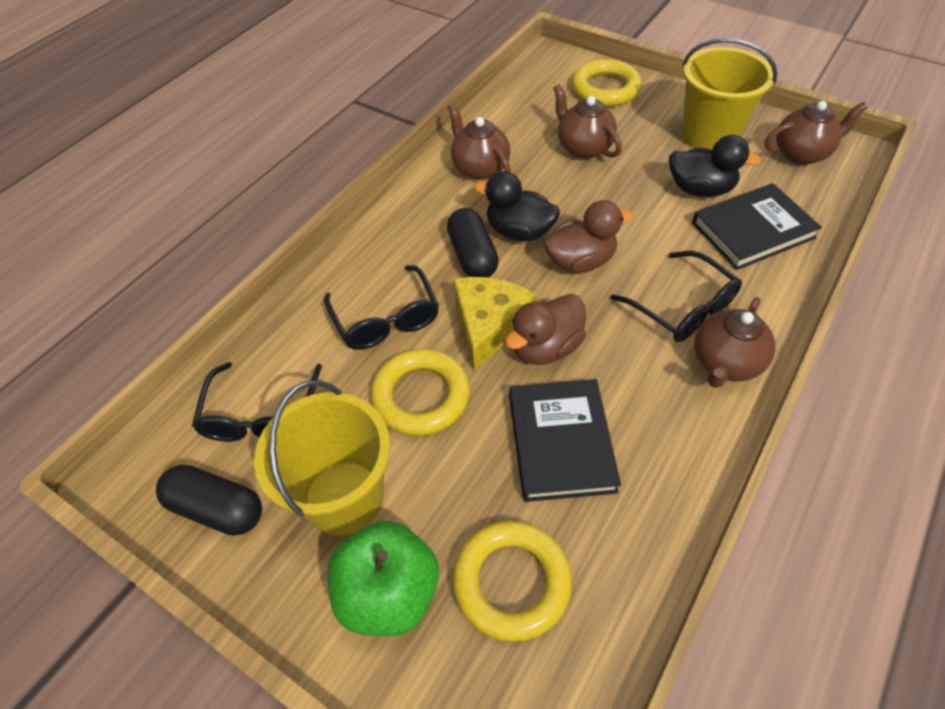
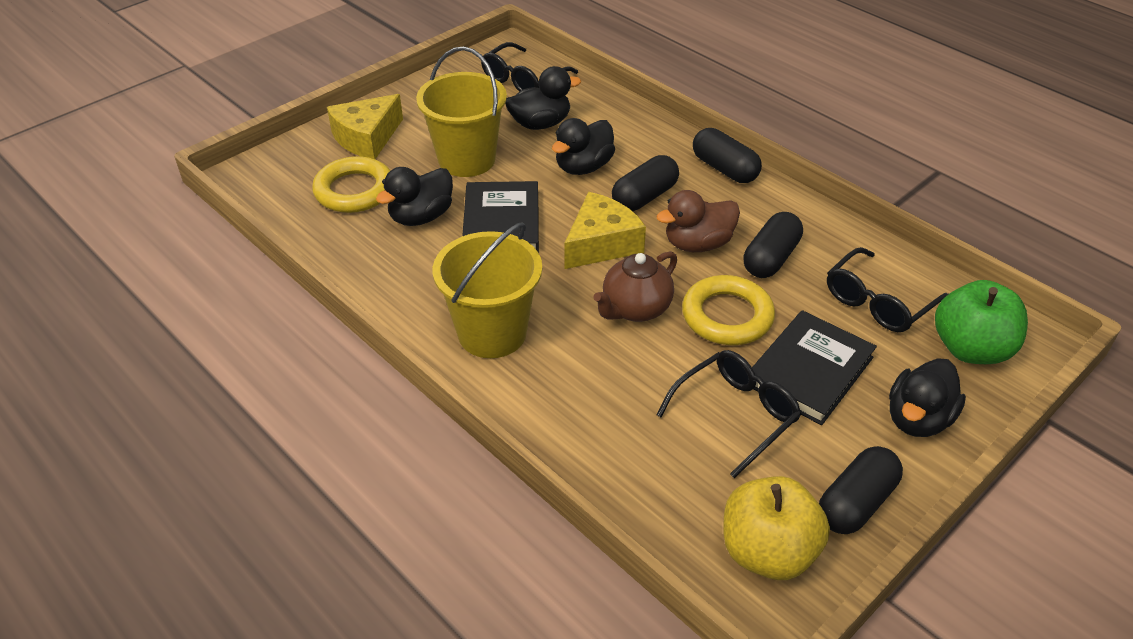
black capsule: [156,465,262,536] [447,208,499,277] = 2 -> [612,155,679,211] [693,128,762,183] [744,212,803,278] [819,446,903,534] = 4
black duck: [474,171,560,241] [669,135,761,197] = 2 -> [376,167,453,226] [505,66,581,130] [552,118,615,175] [889,358,966,437] = 4
brown duck: [505,294,586,365] [543,200,633,273] = 2 -> [656,190,740,252] = 1
brown teapot: [448,103,511,180] [553,84,622,159] [694,297,776,388] [764,101,868,165] = 4 -> [593,251,677,322] = 1
yellow apple: none = 0 -> [723,476,830,580] = 1
yellow cheese: [454,277,536,371] = 1 -> [327,94,403,159] [564,192,646,269] = 2
yellow ring: [371,349,470,436] [453,521,572,642] [572,59,641,106] = 3 -> [312,156,390,213] [682,275,775,345] = 2

